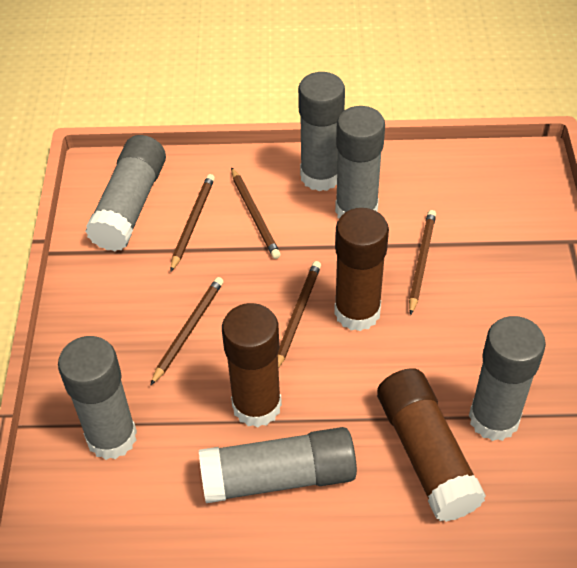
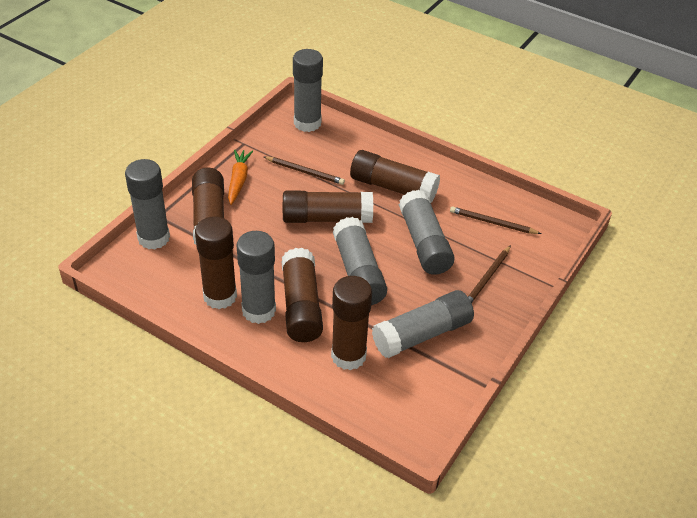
brown glue stick: [222,303,282,428] [334,208,389,331] [377,368,486,522] = 3 -> [192,168,224,244] [195,216,237,309] [282,248,323,342] [283,191,373,223] [331,276,372,370] [350,150,440,203] = 6
brown pencil: [150,277,224,386] [170,174,215,272] [231,167,281,259] [278,261,321,368] [409,210,436,315] = 5 -> [264,156,345,185] [450,206,541,234] [468,245,511,303] = 3
orange carrot: none = 0 -> [228,149,253,205] = 1

